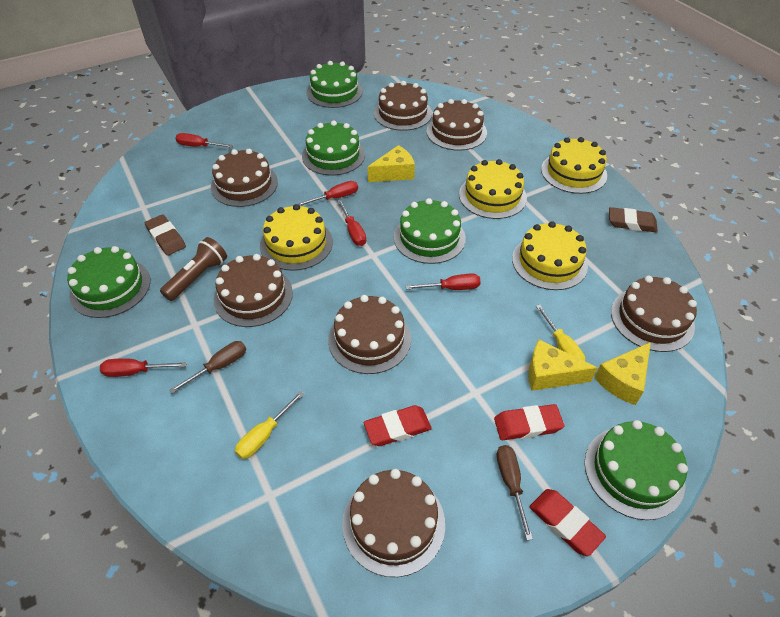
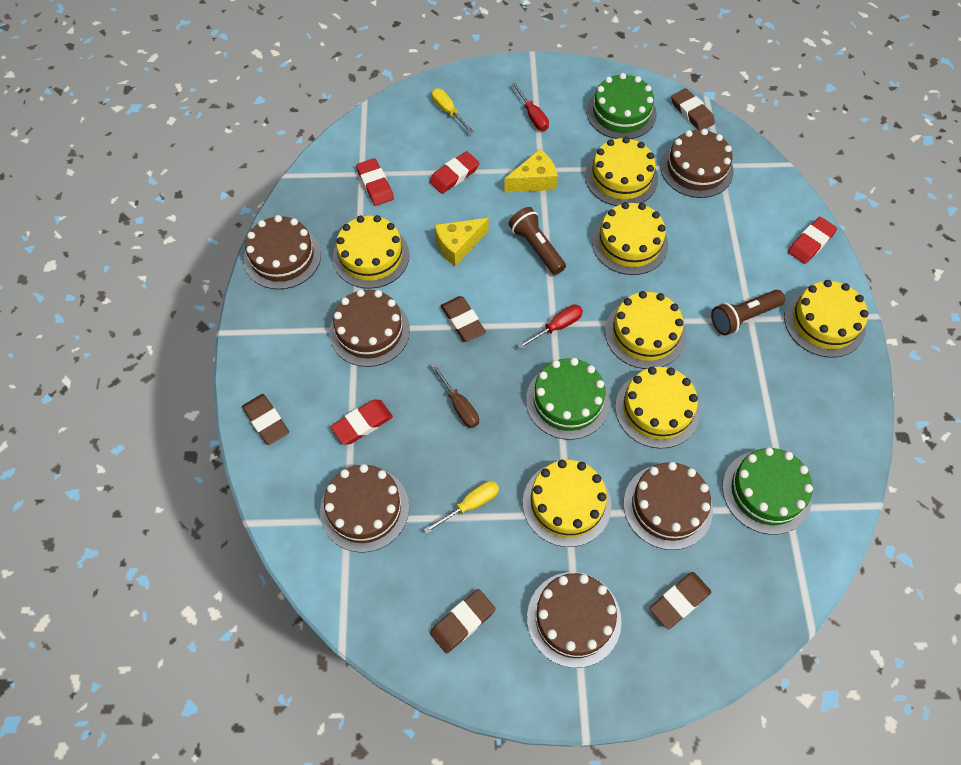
brown cake: [211,149,278,207] [214,254,293,327] [328,295,411,374] [342,469,445,577] [374,81,432,131] [427,99,487,151] [611,276,697,352] = 7 -> [244,215,321,289] [320,464,409,553] [329,289,410,367] [527,572,621,668] [623,462,713,550] [660,129,734,198] = 6
brown eraser: [145,214,186,256] [609,207,658,233] = 2 -> [242,394,289,445] [430,589,496,654] [441,296,486,342] [650,572,711,629] [671,88,715,130] = 5
brown flashlight: [160,237,227,301] = 1 -> [509,207,566,275] [711,290,785,335] = 2
brown screwdriver: [170,341,246,393] [497,445,533,540] = 2 -> [431,363,479,428] = 1
green cake: [67,246,150,318] [302,121,365,176] [306,61,363,108] [394,198,466,264] [584,420,688,520] = 5 -> [526,358,610,440] [587,73,657,139] [722,447,813,535] = 3
red eraser: [364,405,432,446] [494,404,564,440] [530,489,606,556] = 3 -> [331,400,393,445] [356,158,394,206] [429,151,480,194] [788,217,837,264] = 4
red screwdriver: [100,359,187,377] [175,133,234,148] [298,181,358,206] [337,199,366,246] [406,274,481,290] = 5 -> [512,83,549,131] [518,305,583,349] = 2
yellow cake: [260,204,333,271] [459,159,527,219] [512,221,588,290] [541,137,607,194] = 4 -> [333,215,410,289] [523,460,612,547] [585,137,658,206] [592,202,668,275] [605,291,686,369] [615,367,700,449] [784,280,868,358] = 7
yellow cheese: [367,145,415,182] [529,340,597,391] [594,342,651,405] = 3 -> [435,218,489,266] [504,149,558,192] = 2

